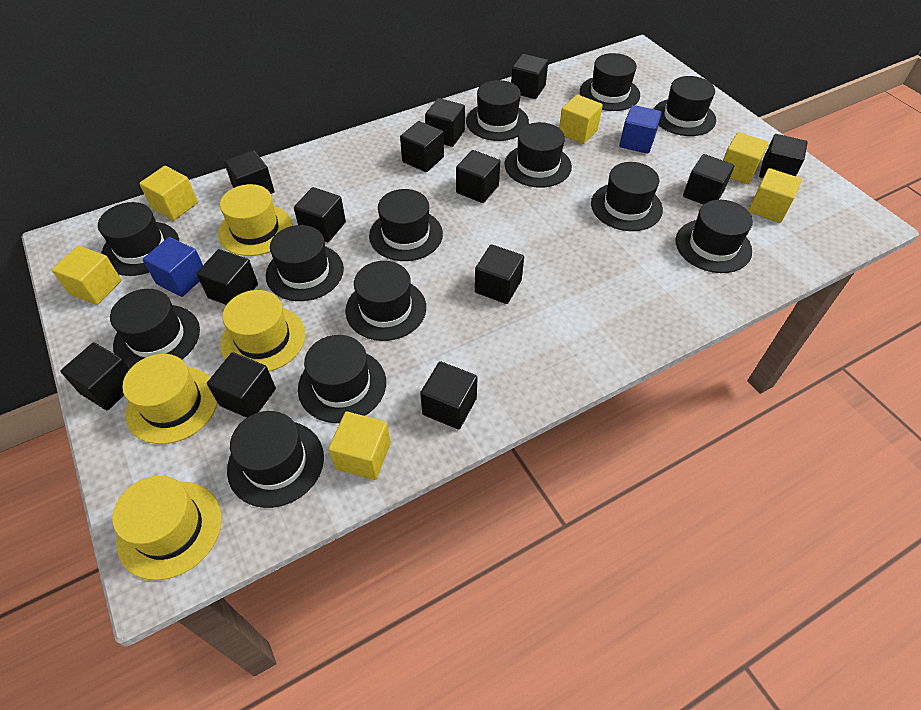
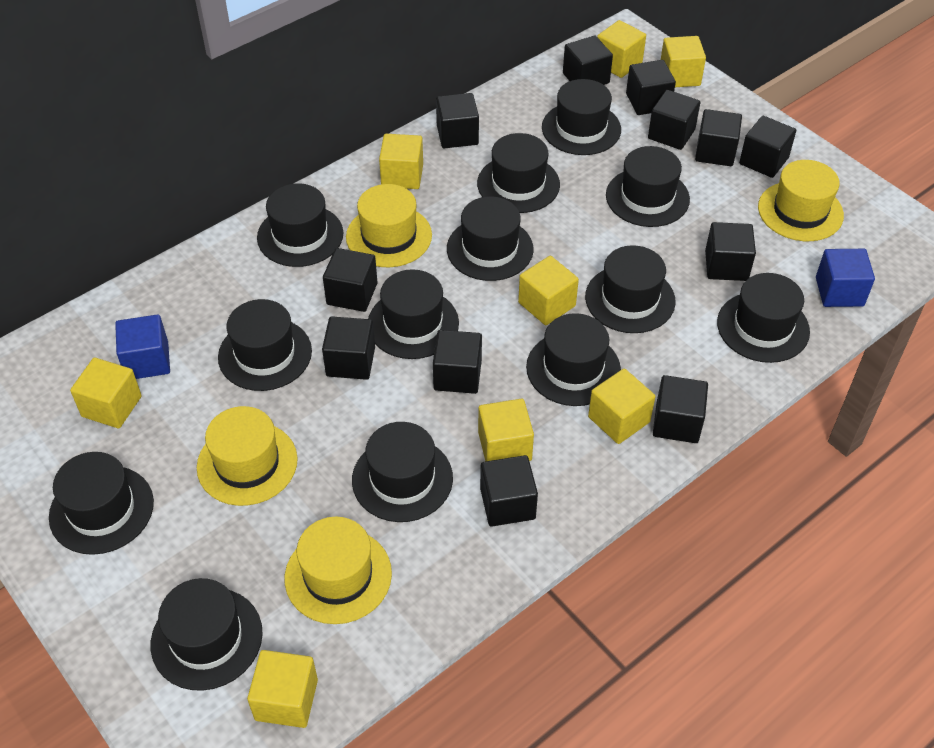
black cube: [60,342,130,410] [196,249,258,305] [207,352,276,418] [224,150,275,194] [294,187,346,242] [400,121,444,172] [420,361,478,430] [425,98,465,147] [456,150,500,203] [475,244,524,304] [511,54,548,99] [683,154,734,205] [759,134,808,178] = 13 -> [322,316,375,380] [323,248,377,312] [433,330,482,394] [436,93,479,148] [480,455,538,527] [563,35,613,85] [626,60,676,115] [648,90,701,150] [653,375,708,443] [695,109,742,166] [705,222,756,281] [739,116,796,178] = 12
yellow cube: [52,246,121,305] [139,166,198,221] [328,412,391,480] [559,94,603,144] [723,132,769,184] [748,168,802,223] = 6 -> [70,357,142,428] [247,650,318,728] [379,134,423,189] [478,399,534,462] [518,256,579,325] [588,368,655,444] [597,20,646,78] [661,36,706,87] = 8

